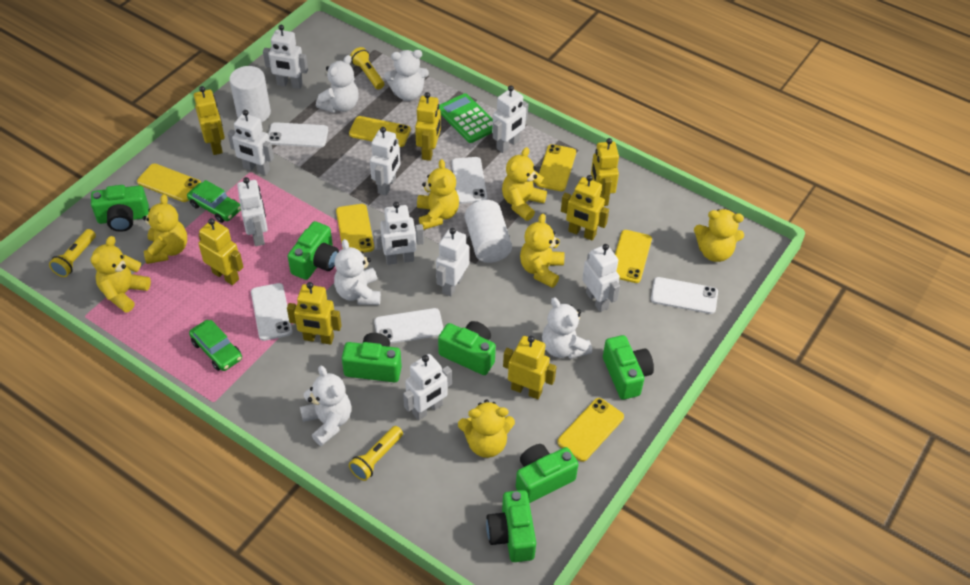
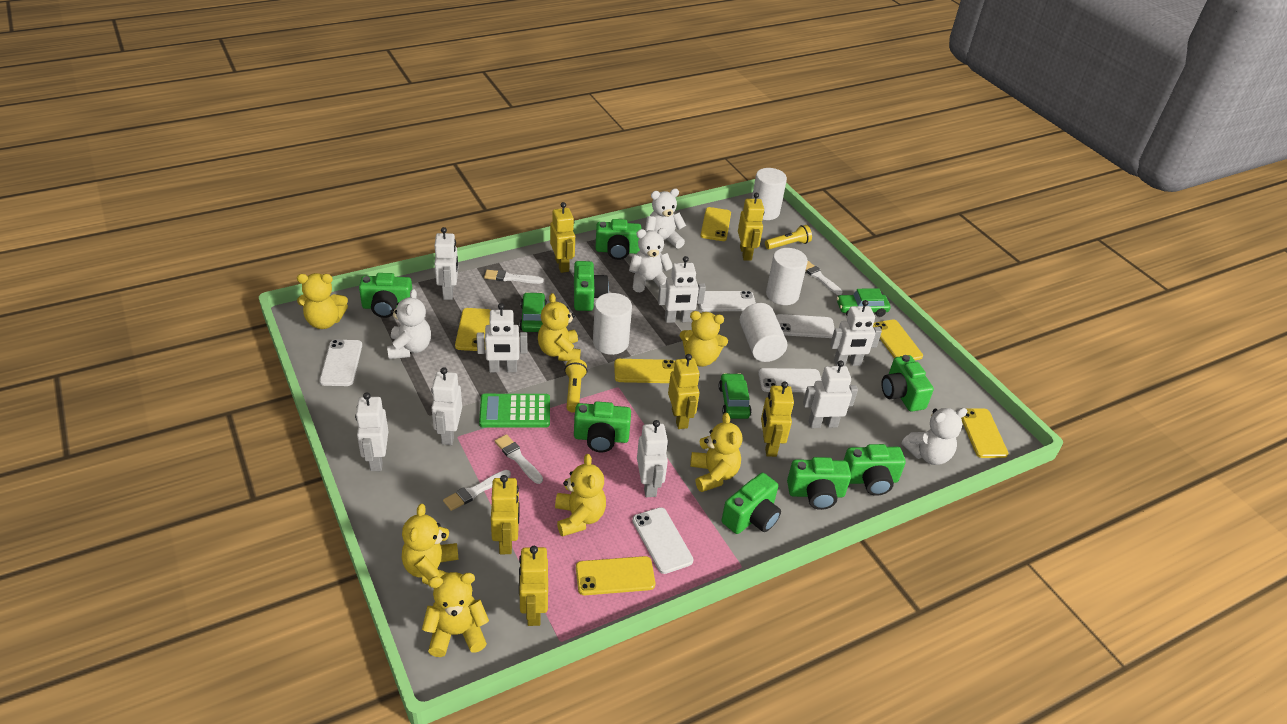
green camera: [91,185,149,232] [288,221,339,280] [342,333,402,382] [438,321,496,375] [486,490,536,562] [516,444,578,503] [603,335,654,400] = 7 -> [359,273,412,318] [574,261,609,311] [574,401,631,452] [596,219,641,260] [722,473,781,534] [787,457,851,510] [843,444,906,496] [881,355,934,412] = 8
green car: [187,180,241,223] [189,320,242,371] = 2 -> [520,292,547,332] [719,373,752,419] [837,288,891,317] = 3
white brush: none = 0 -> [443,470,511,511] [484,270,544,284] [495,434,543,484] [806,261,843,295] = 4
white cylinder: [229,66,271,123] [465,200,512,263] = 2 -> [593,293,632,355] [740,303,787,362] [752,168,787,220] [766,248,808,305] = 4
white robot: [228,110,274,176] [237,177,268,246] [263,25,308,89] [370,127,400,195] [373,202,424,265] [403,354,452,420] [436,228,469,296] [492,85,529,153] [582,244,620,312] = 9 -> [355,392,388,471] [431,367,462,445] [435,227,458,300] [477,303,527,372] [637,420,668,497] [658,256,706,323] [803,360,858,428] [830,300,882,366] = 8
white teddy bear: [300,366,351,446] [316,55,359,113] [334,239,381,305] [384,50,429,101] [542,297,592,359] = 5 -> [387,289,431,359] [629,228,673,292] [645,189,686,249] [902,408,967,465] = 4
yellow flashlight: [49,229,96,277] [349,426,403,481] [350,47,384,90] = 3 -> [564,359,587,412] [765,225,812,249] = 2
yellow robot: [194,86,225,155] [198,218,244,285] [287,282,342,345] [415,92,441,161] [503,336,557,399] [561,175,609,241] [591,138,619,206] = 7 -> [491,475,520,554] [519,546,548,626] [550,202,575,273] [668,354,700,429] [738,193,764,261] [761,382,794,457] = 6

